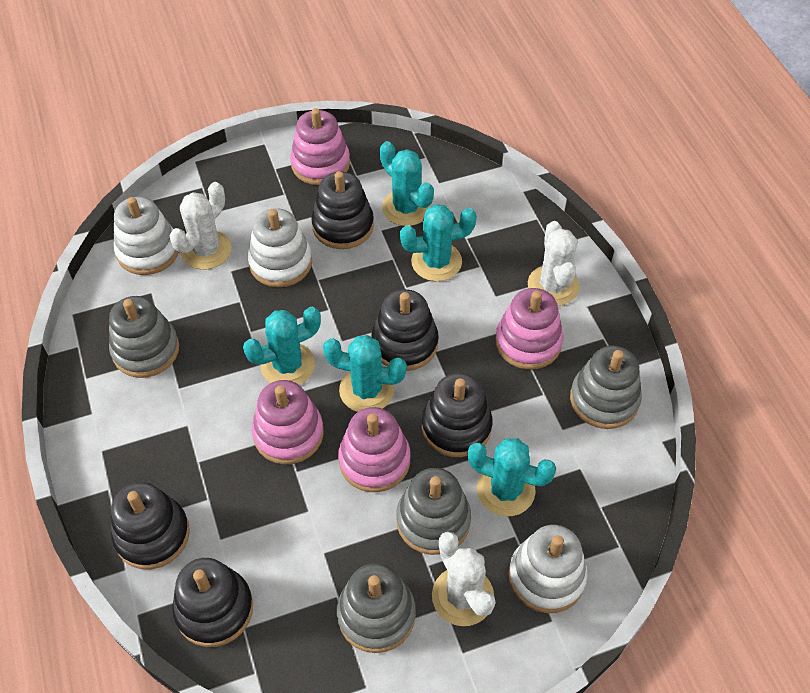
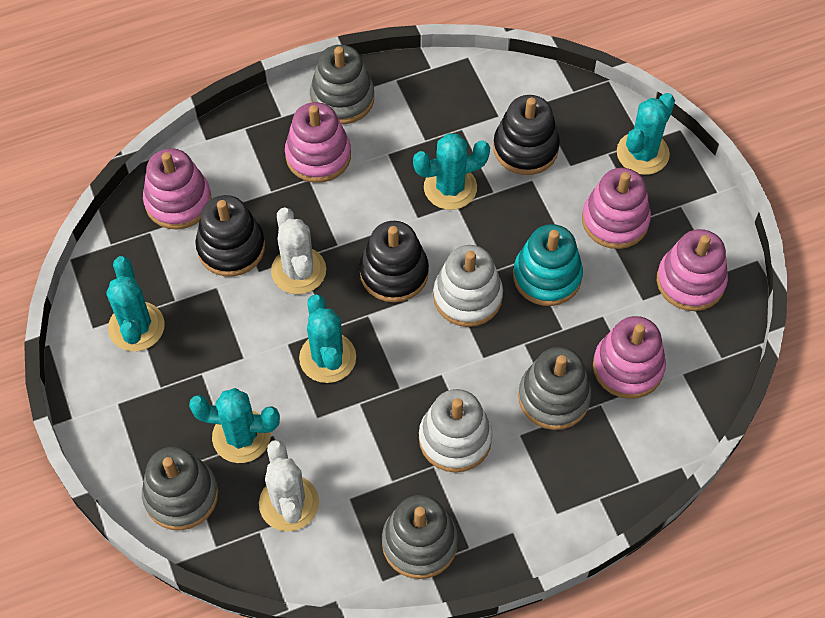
black stacking toy: [111,482,190,569] [172,558,253,647] [311,171,374,249] [371,289,439,371] [422,373,492,457] = 5 -> [195,195,265,277] [360,221,429,303] [493,95,560,175] = 3
pink stacking toy: [252,380,324,465] [290,108,350,185] [338,407,411,492] [495,288,563,370] = 4 -> [143,148,212,229] [285,102,351,183] [582,168,651,249] [593,316,666,399] [657,229,728,311] = 5
turquoise stacking toy: none = 0 -> [513,224,583,306] = 1
white cactus: [169,182,231,270] [432,531,496,626] [528,221,579,306] = 3 -> [259,440,319,531] [271,207,326,294] = 2
white stacking toy: [114,197,178,275] [248,208,312,287] [509,525,588,613] = 3 -> [419,389,492,473] [433,245,503,327] = 2

